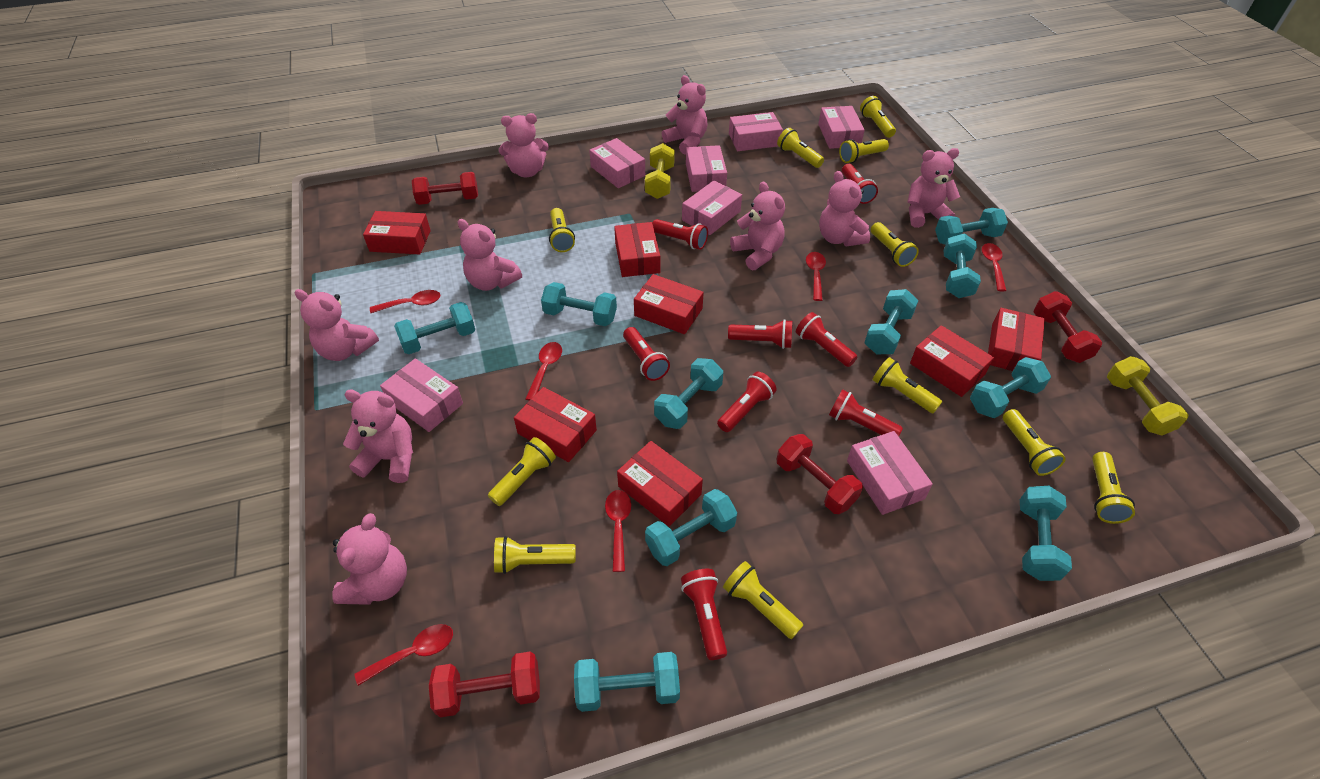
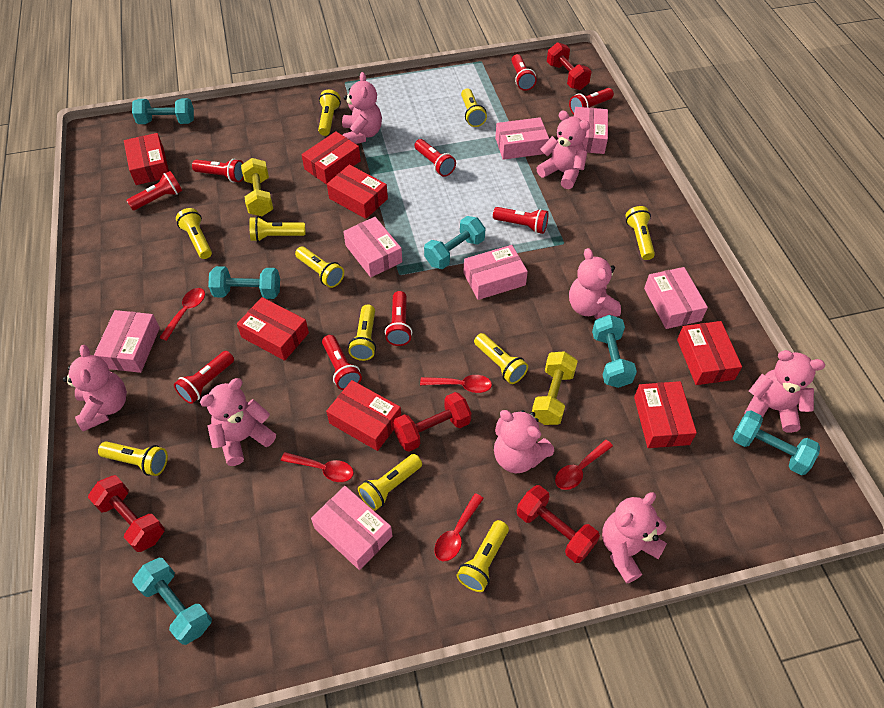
pink teddy bear: [295,289,379,361] [332,513,407,605] [343,390,413,483] [458,219,522,291] [499,113,549,177] [662,75,708,155] [730,182,785,270] [819,171,870,246] [908,148,960,228] = 9 -> [63,345,127,431] [200,378,276,466] [342,72,382,144] [494,410,554,473] [536,110,590,189] [569,248,621,319] [602,492,667,584] [745,350,825,433] = 8
red flashlight: [623,327,670,381] [652,219,708,250] [681,569,727,660] [717,372,777,432] [728,319,792,349] [796,312,857,367] [829,389,903,437] [842,164,878,204] = 8 -> [126,171,182,211] [174,351,234,404] [192,159,244,183] [322,335,362,390] [385,291,412,346] [414,139,456,177] [493,207,548,234] [511,54,537,91] [569,88,614,114] = 9
red spoon: [354,624,453,686] [370,290,440,313] [525,342,562,400] [605,490,631,572] [806,252,826,301] [982,243,1007,291] = 6 -> [159,288,205,341] [281,452,354,482] [420,375,492,393] [434,493,484,561] [555,440,613,490] = 5
turquoise dumbbell: [394,302,475,354] [541,282,617,326] [574,652,680,712] [645,489,737,566] [654,358,723,429] [864,289,919,354] [935,208,1008,245] [944,234,981,298] [970,357,1051,418] [1020,486,1072,581] = 10 -> [132,98,194,124] [132,558,212,645] [208,266,280,299] [424,216,486,269] [592,315,637,388] [733,411,820,475] = 6

